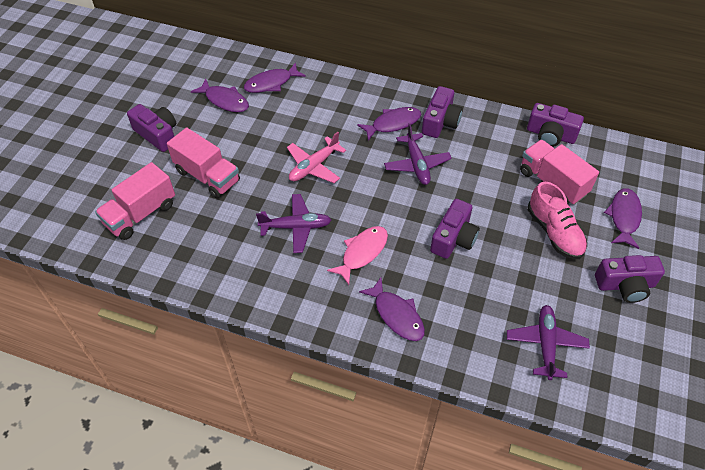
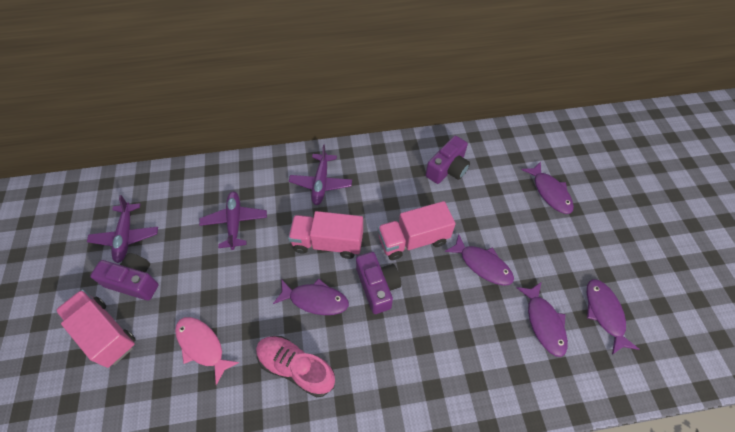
pink plane: [287,132,346,183] = 1 -> none = 0
purple camera: [127,104,176,152] [422,86,463,138] [430,199,480,259] [527,103,584,147] [595,255,665,303] = 5 -> [90,253,159,300] [356,252,401,314] [426,136,470,184] = 3

